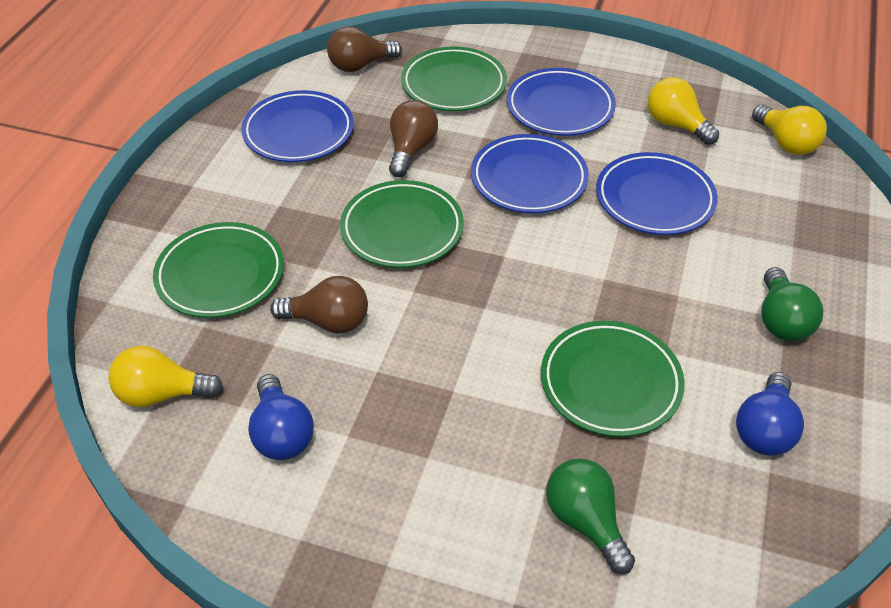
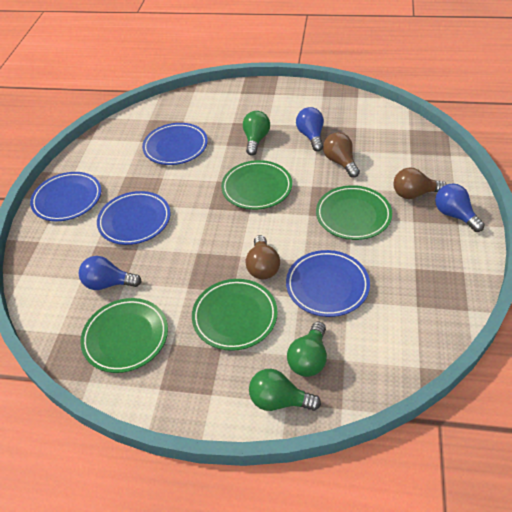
blue light bulb: [248,374,314,460] [736,372,804,456] = 2 -> [79,256,142,290] [296,107,324,152] [435,183,485,232] = 3
green light bulb: [546,458,635,574] [761,267,823,341] = 2 -> [243,111,270,156] [249,369,321,411] [287,322,327,377] = 3
yellow light bulb: [108,345,223,408] [648,77,719,145] [752,105,827,155] = 3 -> none = 0

